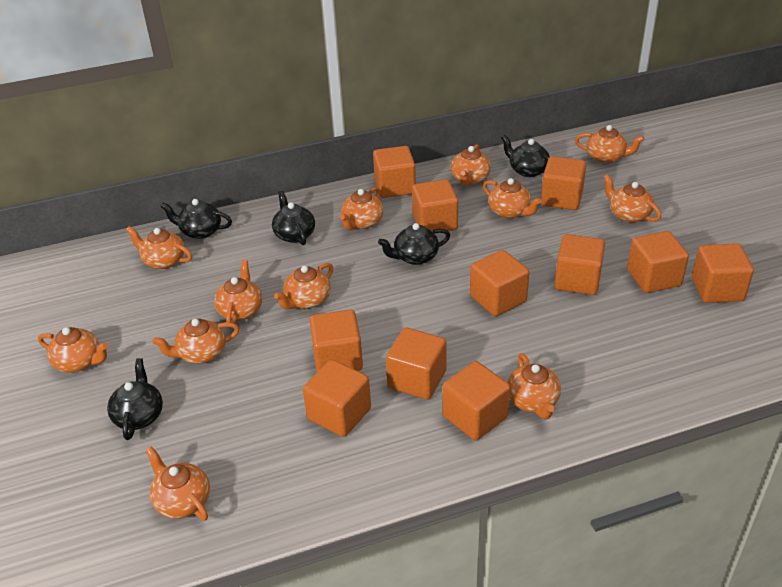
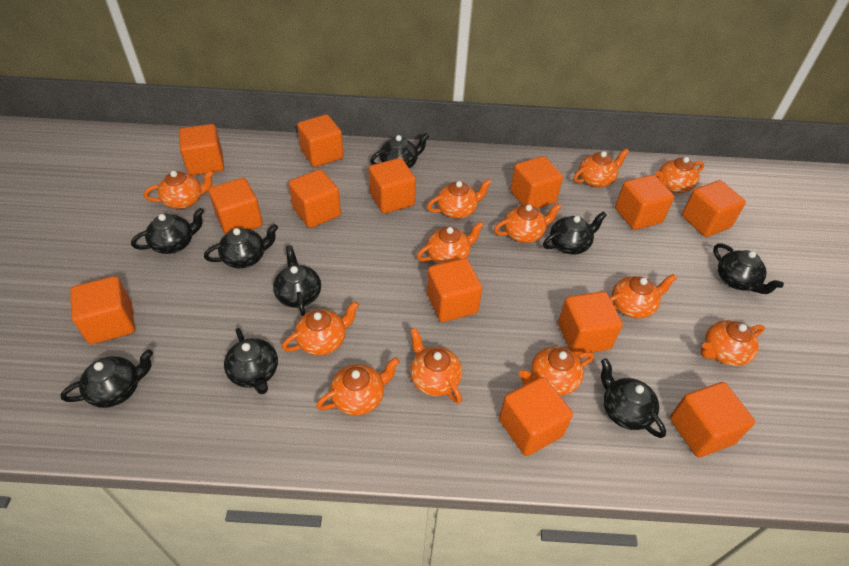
black teapot: [107,358,163,440] [161,199,232,239] [272,191,315,245] [378,223,450,265] [501,134,550,177] = 5 -> [60,350,153,408] [131,208,204,254] [204,224,278,268] [224,328,278,394] [273,245,321,316] [370,133,429,169] [543,211,607,255] [601,358,666,438] [713,243,784,294] = 9
orange cube: [303,359,371,437] [310,310,363,372] [373,146,416,198] [386,328,447,400] [412,179,458,232] [442,361,510,441] [470,250,529,317] [541,156,586,210] [555,234,605,295] [627,231,689,293] [692,243,754,303] = 11 -> [70,276,135,344] [179,124,224,176] [208,178,263,235] [289,169,341,228] [297,114,344,167] [369,158,416,214] [427,258,482,322] [499,377,573,456] [510,156,563,209] [558,291,623,355] [615,175,674,230] [670,382,755,458] [682,180,746,237] = 13

